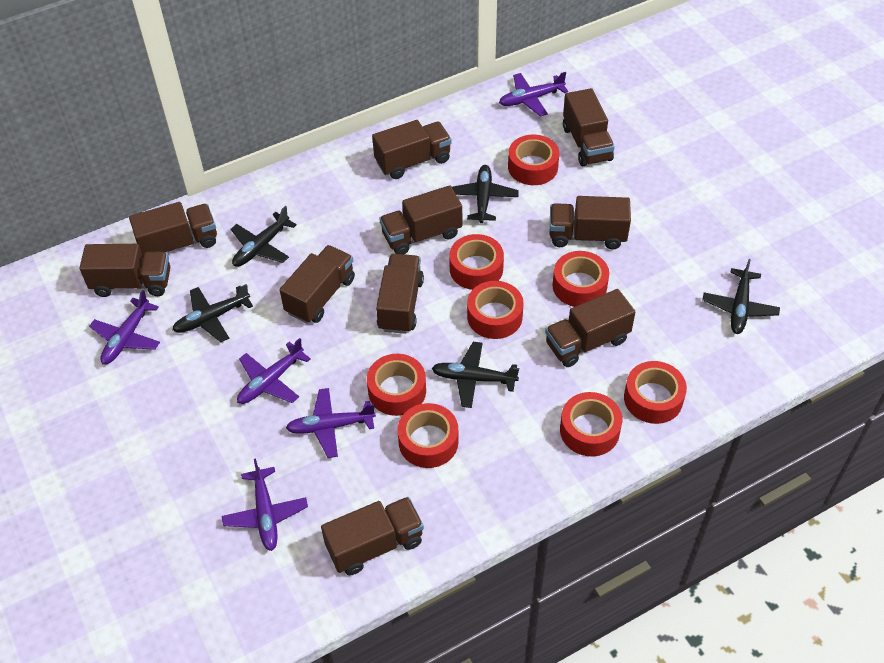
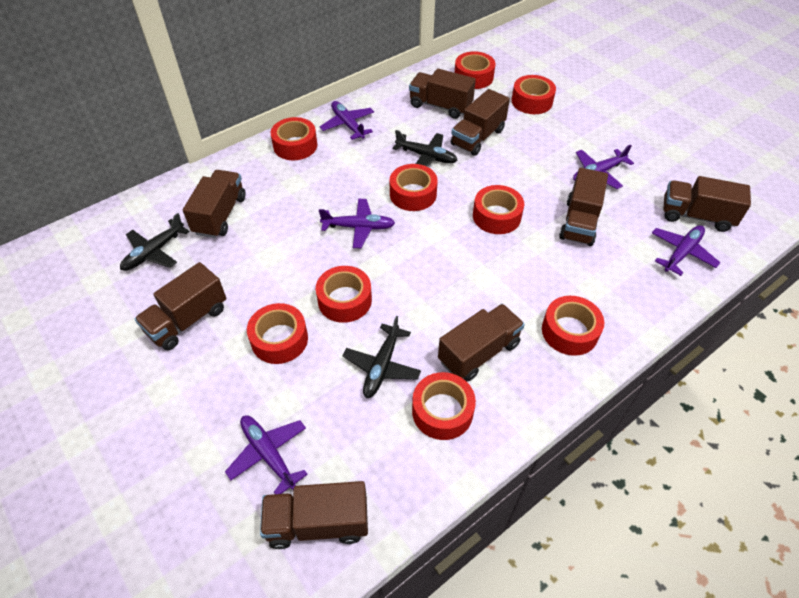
black plane: [172,284,253,342] [231,206,297,267] [431,342,519,408] [452,165,519,223] [702,259,780,334] = 5 -> [120,213,190,271] [343,316,421,398] [393,130,458,166] = 3
brown truck: [79,244,170,297] [129,202,217,255] [280,245,355,323] [321,497,424,575] [372,120,451,179] [376,254,424,334] [379,185,462,254] [545,289,635,367] [550,196,631,250] [563,88,615,166] = 10 -> [135,262,226,350] [183,170,246,238] [260,481,368,549] [409,68,476,119] [438,304,525,382] [451,89,510,156] [559,168,608,246] [663,176,751,232] = 8
red tape: [367,354,426,416] [398,403,459,468] [449,234,504,290] [467,281,524,339] [508,135,559,185] [553,251,609,307] [560,392,622,457] [624,361,687,424] = 8 -> [247,303,308,364] [271,117,317,160] [316,266,372,323] [390,164,438,211] [412,372,476,440] [454,51,495,89] [473,185,524,234] [512,75,556,114] [542,296,604,356] = 9

